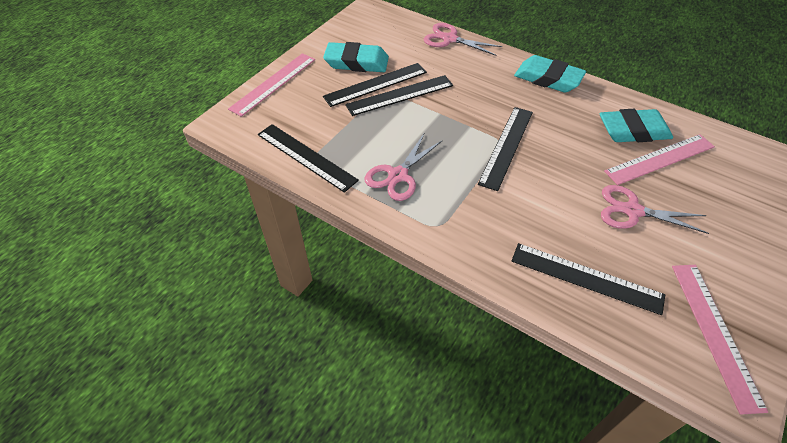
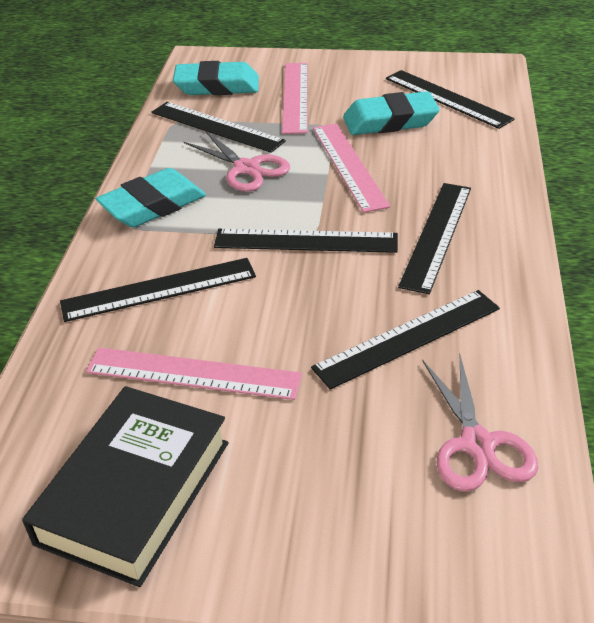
black book: none = 0 -> [22,386,228,587] = 1
black ruler: [258,124,359,193] [323,63,427,107] [345,75,453,116] [478,107,533,191] [512,243,665,315] = 5 -> [60,258,256,322] [151,102,286,153] [214,229,398,253] [311,290,500,390] [386,70,515,129] [398,183,471,294] = 6
pink scissors: [365,134,443,201] [424,23,502,56] [601,185,709,234] = 3 -> [184,130,290,192] [423,355,538,492] = 2

